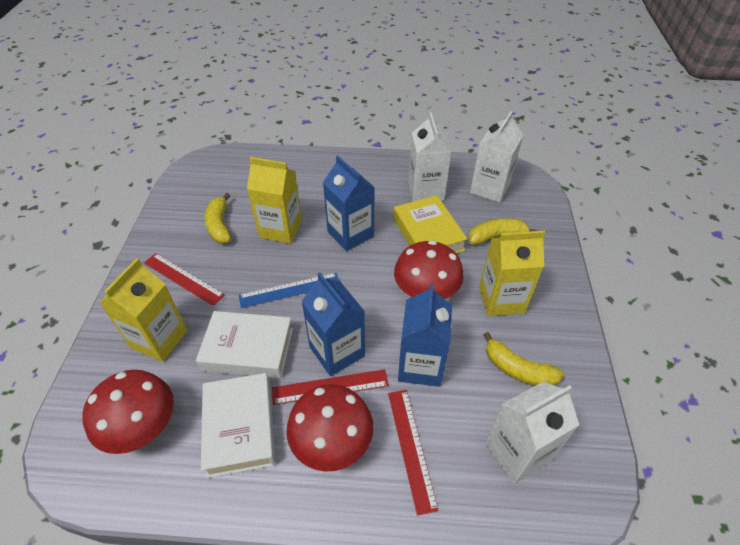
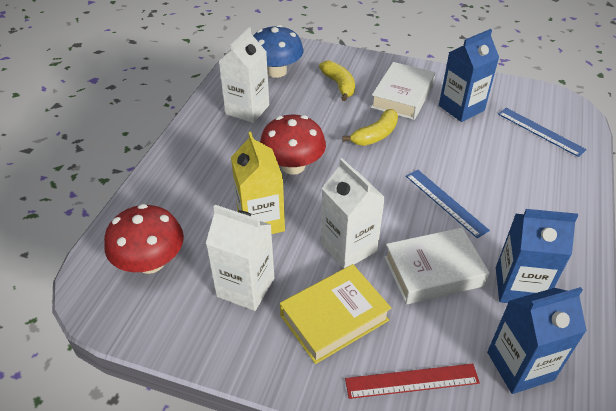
blue mushroom: none = 0 -> [253,25,303,78] = 1
blue ruler: [239,273,339,308] = 1 -> [406,170,490,238] [498,108,587,157] = 2
red mushroom: [83,370,174,454] [286,384,373,472] [394,240,464,299] = 3 -> [104,204,184,274] [260,115,326,175] = 2
red ruler: [144,253,225,306] [272,369,389,405] [388,390,439,516] = 3 -> [345,364,480,399] = 1
yellow banana: [205,193,231,243] [468,218,537,245] [483,332,564,386] = 3 -> [319,60,355,101] [342,109,398,146] = 2
yellow carton: [99,258,188,362] [247,157,302,244] [479,231,545,316] = 3 -> [231,132,285,234] = 1

